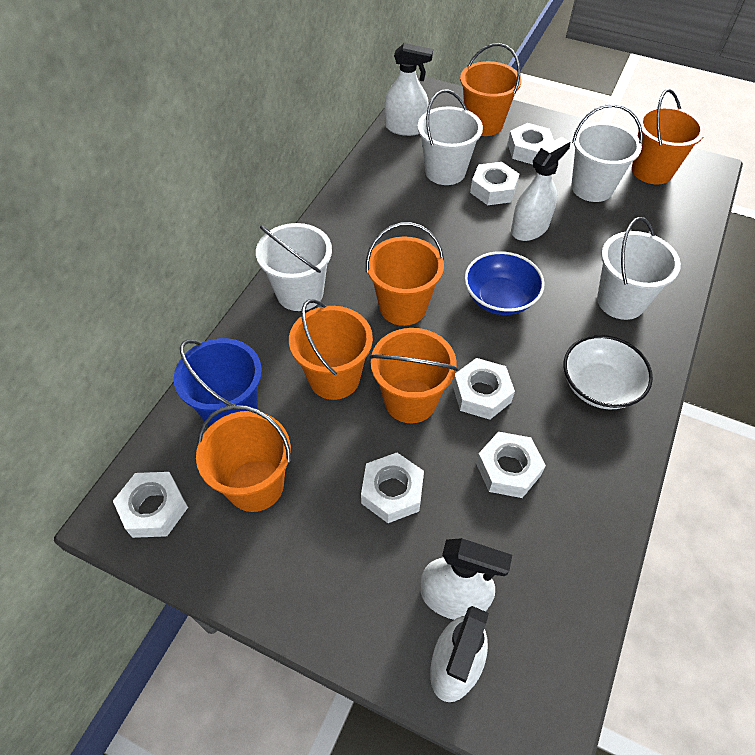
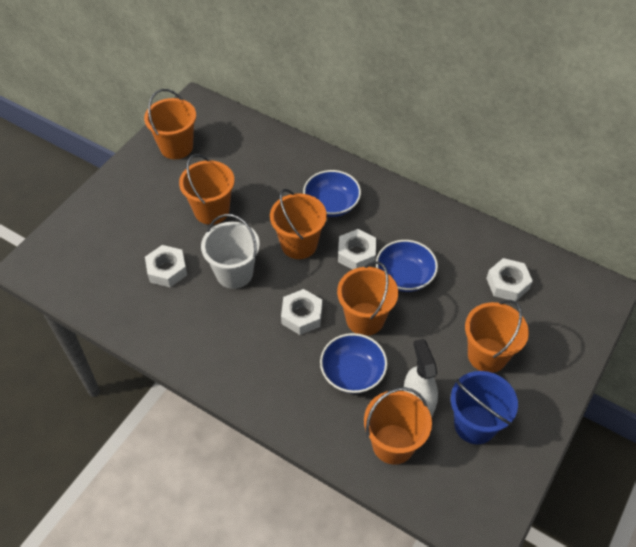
blue bowl: [464,251,544,315] = 1 -> [303,170,361,217] [320,333,388,394] [376,240,438,292] = 3
white bowl: [564,335,653,409] = 1 -> none = 0
white bucket: [256,223,332,311] [417,89,483,185] [572,104,643,202] [597,217,681,320] = 4 -> [201,214,260,289] = 1
white nut: [113,472,188,538] [361,453,424,523] [453,358,515,420] [470,162,519,205] [476,432,546,498] [508,123,554,165] = 6 -> [145,245,187,287] [281,289,322,335] [338,229,376,270] [486,258,533,301] = 4
white spray bottle: [385,43,433,136] [421,538,512,620] [430,606,489,702] [511,137,570,241] = 4 -> [404,339,438,418] = 1

